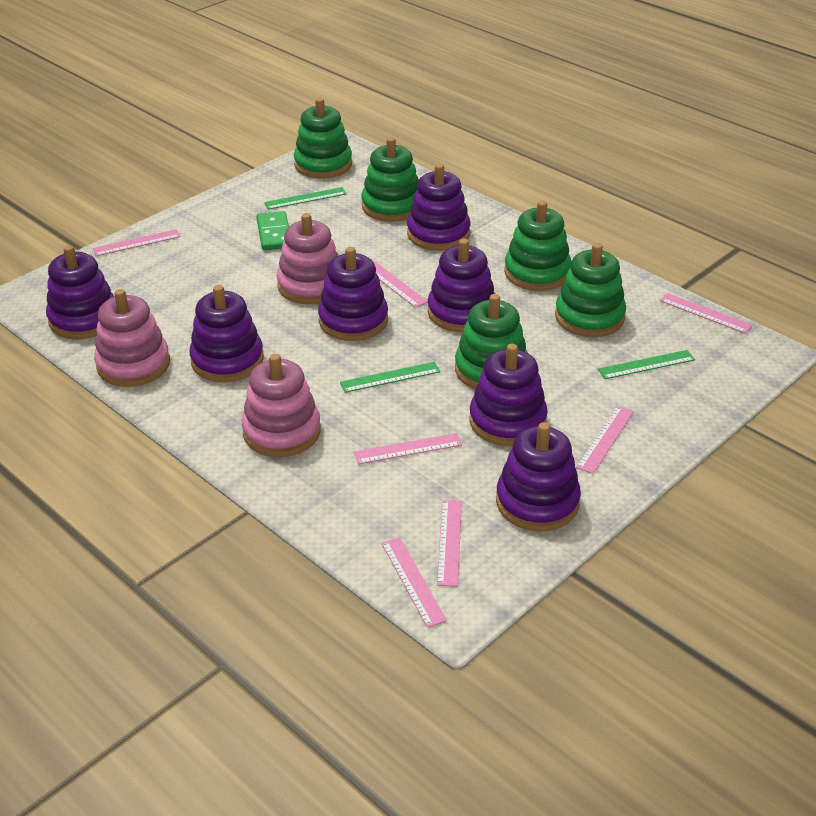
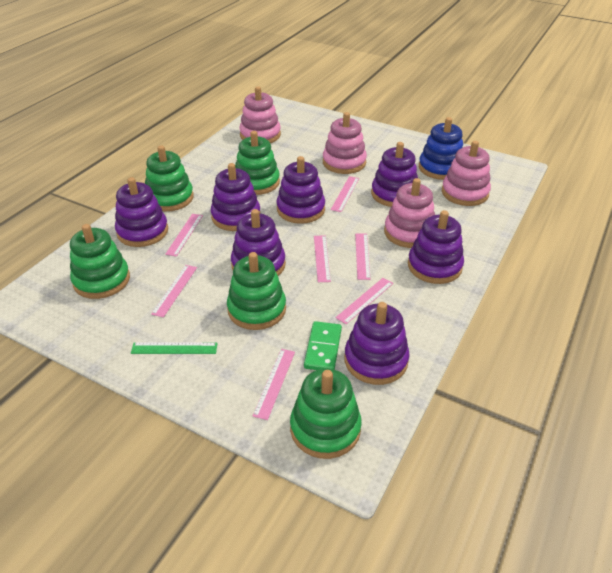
blue stacking toy: none = 0 -> [419,117,463,180] = 1
green ruler: [264,187,347,210] [340,362,440,393] [598,350,695,379] = 3 -> [131,343,218,354] = 1
pink stacking toy: [94,289,170,387] [242,354,321,457] [277,213,338,304] = 3 -> [239,86,281,143] [323,112,367,174] [384,178,435,248] [442,141,491,206] = 4

